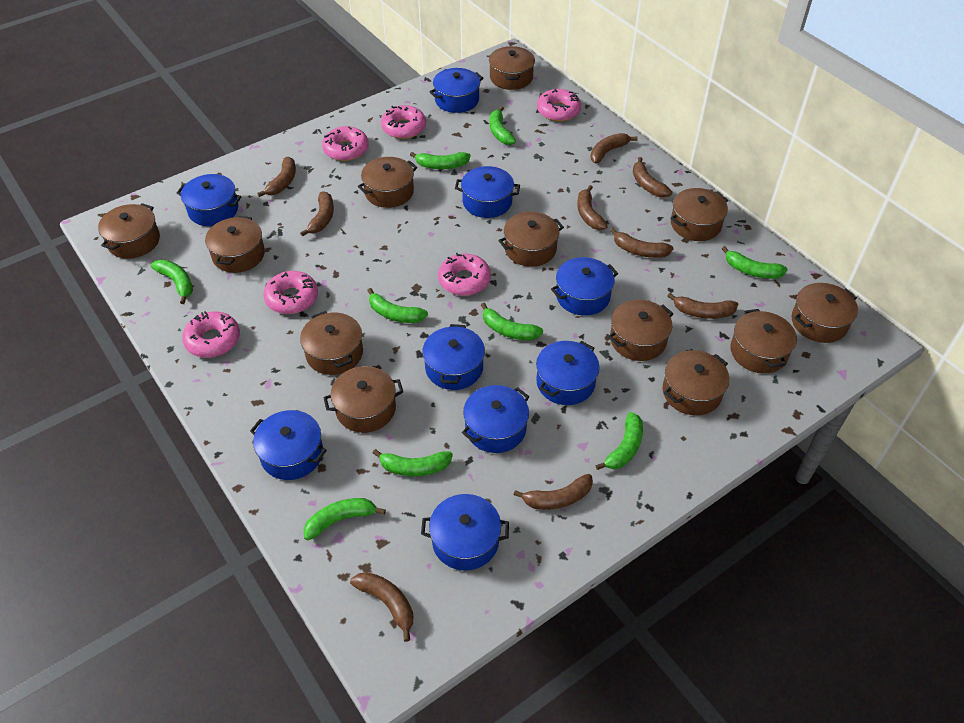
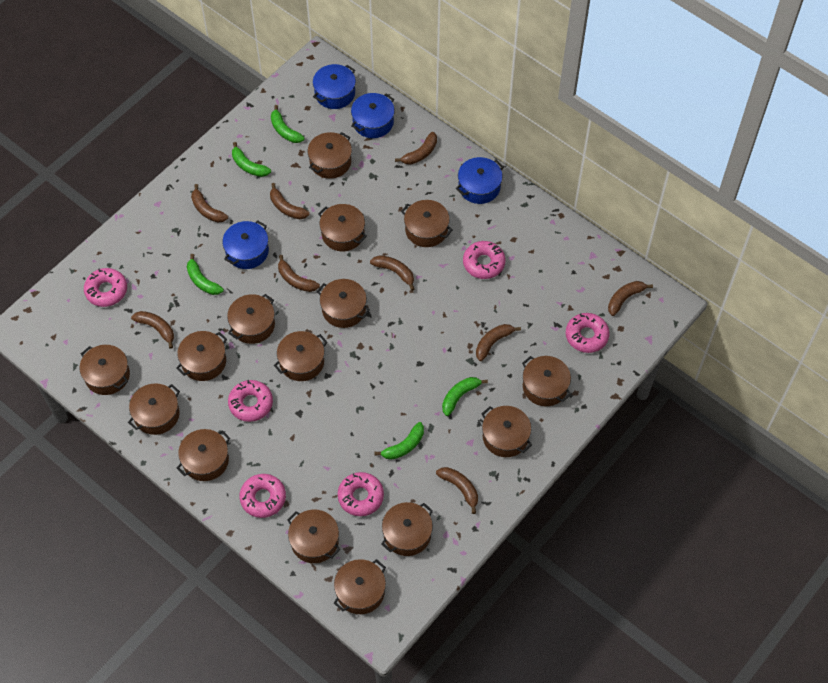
blue pot: [177,174,242,226] [250,410,327,480] [421,494,509,571] [422,324,485,390] [429,68,484,113] [455,166,520,218] [462,385,529,453] [536,341,600,405] [551,257,618,316] = 9 -> [222,220,269,269] [313,64,356,109] [351,93,395,138] [456,157,504,204] = 4
brown pot: [98,203,160,259] [205,216,265,273] [300,311,363,375] [323,366,403,433] [358,157,417,208] [489,46,535,90] [498,212,564,267] [608,300,673,361] [662,350,729,415] [670,188,728,241] [730,309,797,374] [792,283,858,343] = 12 -> [80,345,130,395] [128,383,180,435] [176,331,227,381] [177,429,230,481] [227,294,275,344] [274,331,328,381] [287,510,341,563] [308,132,352,179] [317,279,370,328] [318,204,367,251] [334,559,386,614] [382,502,433,556] [401,200,453,247] [482,406,532,457] [522,356,571,406] = 15
green banana: [151,260,193,304] [304,498,386,540] [367,288,428,323] [373,449,453,476] [410,152,470,169] [481,303,543,340] [490,106,516,145] [596,412,643,470] [722,246,788,279] = 9 -> [187,254,224,295] [232,142,271,177] [271,105,305,143] [374,422,424,460] [442,377,488,416] = 5

